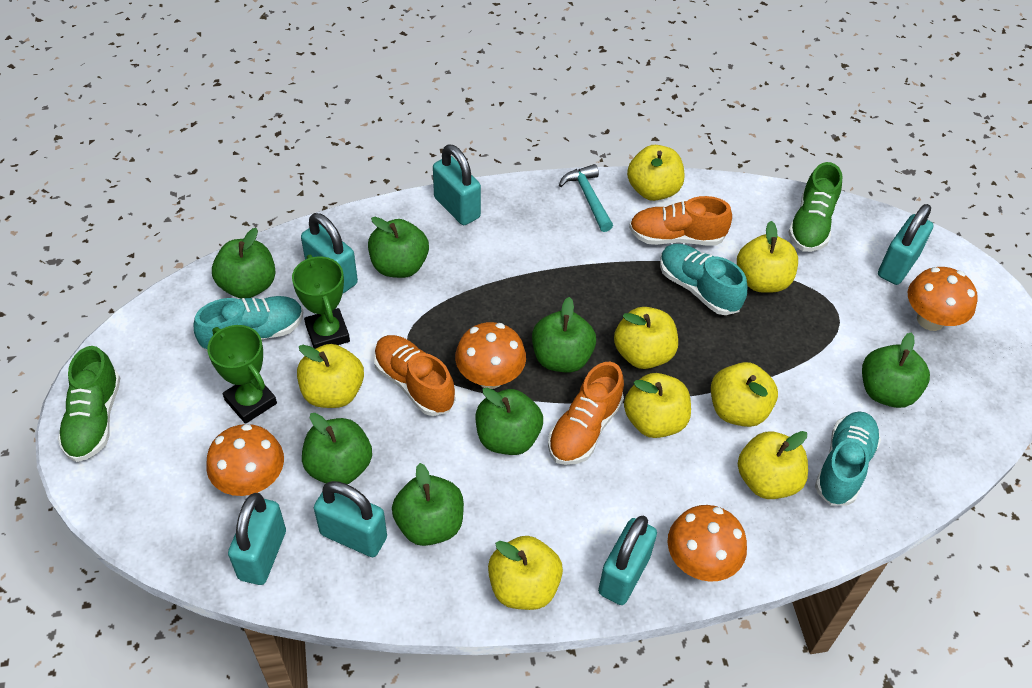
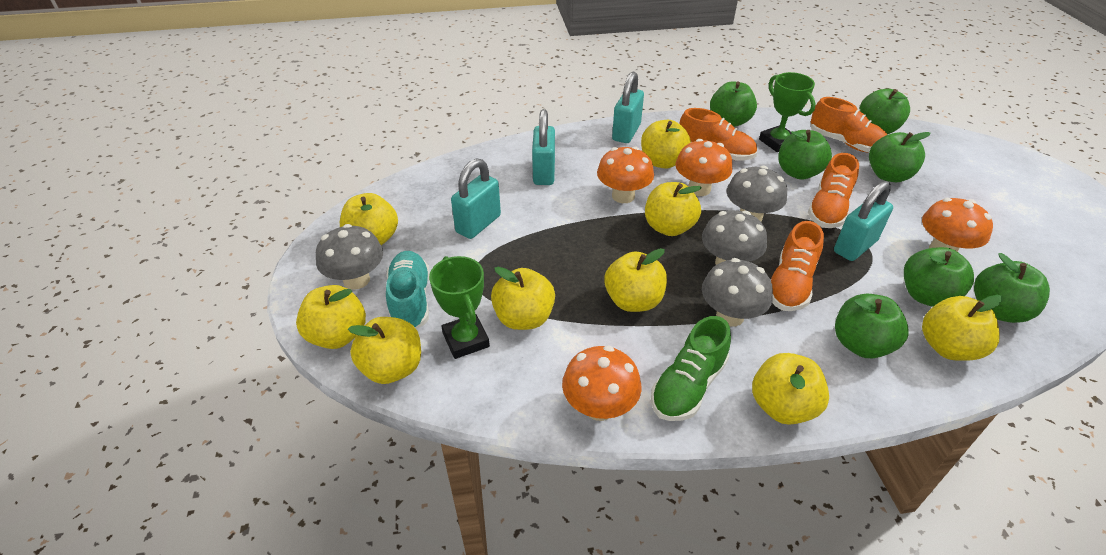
green shoe: [58,346,120,462] [788,162,843,252] = 2 -> [651,316,731,421] = 1
grey mushroom: none = 0 -> [316,224,383,290] [702,210,767,265] [702,258,773,327] [727,166,787,222] = 4
orange shoe: [374,335,455,416] [548,362,624,465] [629,196,732,245] = 3 -> [679,108,757,160] [771,221,824,311] [808,153,859,228] [810,97,888,153] = 4
turquoise hammer: [559,164,613,232] = 1 -> none = 0
turquoise padlock: [228,493,286,585] [301,213,358,293] [314,481,387,557] [433,144,481,225] [598,516,657,605] [878,204,933,285] = 6 -> [451,158,501,239] [532,109,555,185] [612,72,644,143] [834,181,893,261] = 4
turquoise shoe: [194,296,303,351] [660,244,747,315] [815,411,881,506] = 3 -> [386,251,430,329] = 1
yellow apple: [297,344,364,408] [488,536,563,610] [614,307,678,369] [624,373,691,438] [627,145,684,201] [711,362,778,427] [737,221,798,293] [738,431,808,499] = 8 -> [296,285,366,349] [340,193,398,245] [348,317,421,384] [491,267,555,330] [605,248,667,312] [641,120,691,169] [645,182,702,236] [752,353,829,425] [922,295,1003,361] = 9

